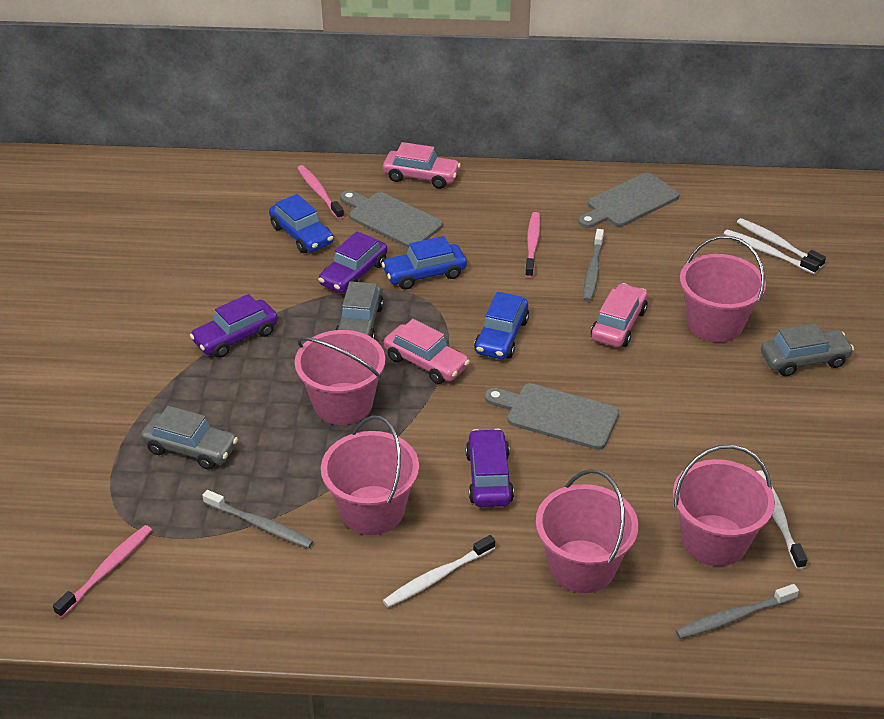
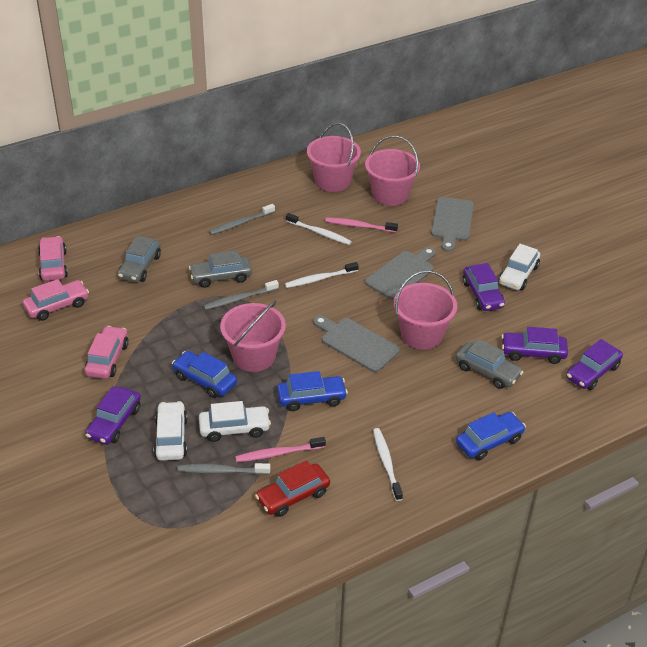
pink bucket: [295,330,385,425] [321,416,419,535] [536,469,638,593] [673,445,775,566] [680,236,766,342] = 5 -> [220,300,286,372] [307,123,361,192] [365,135,420,206] [394,270,457,350] = 4
pink toothbrush: [53,525,152,618] [297,165,344,219] [525,212,540,278] = 3 -> [235,437,326,462] [325,217,398,233] = 2
purple car: [190,294,278,358] [318,231,388,293] [466,429,514,507] = 3 -> [86,386,141,445] [463,263,505,311] [501,327,568,364] [566,339,623,390] = 4
red car: none = 0 -> [255,460,330,517] = 1
white car: none = 0 -> [154,401,188,461] [199,401,271,442] [499,244,540,290] = 3
white toothbrush: [383,535,495,607] [724,229,820,274] [737,218,826,268] [756,470,807,569] = 4 -> [285,262,359,288] [286,213,352,245] [373,428,403,501] = 3

